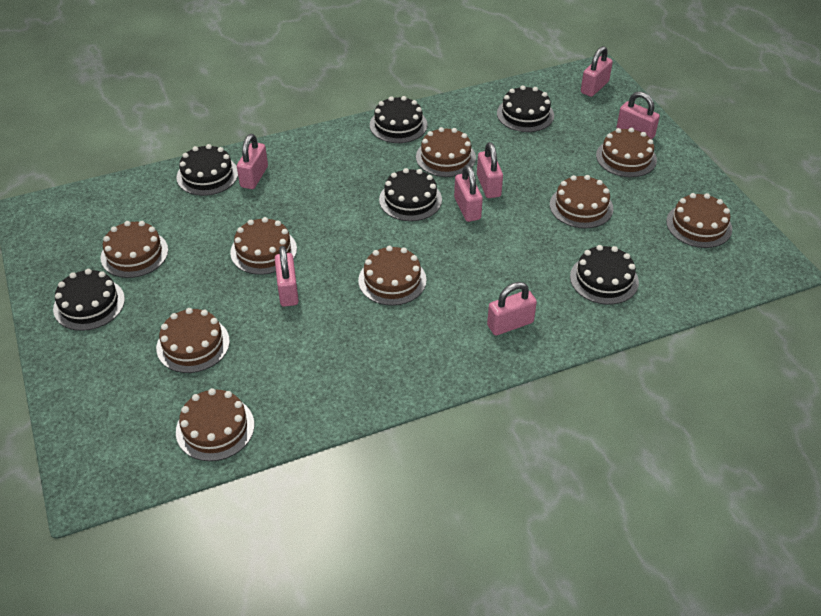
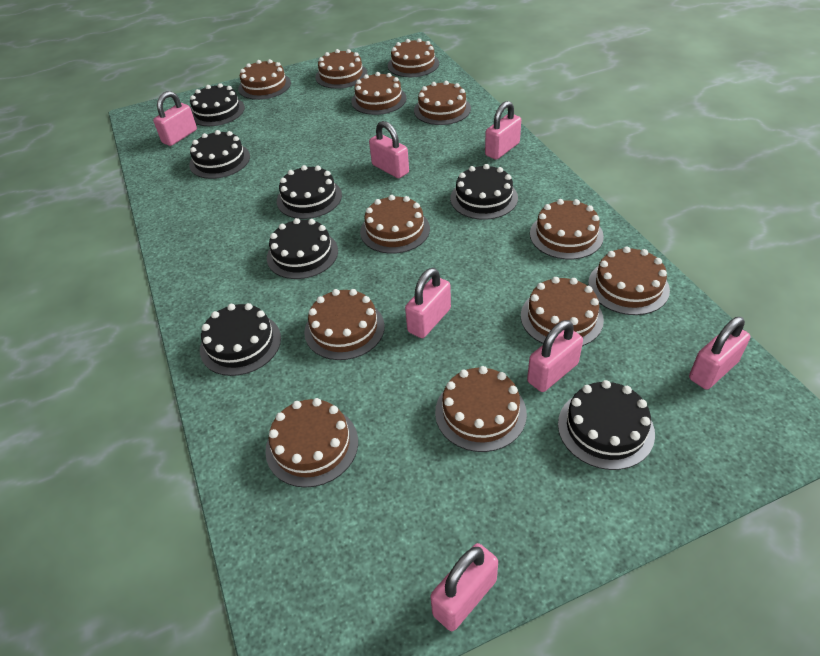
black cake: [53,269,125,331] [176,144,238,196] [370,96,427,143] [379,168,442,221] [497,85,554,132] [570,245,639,305] = 6 -> [189,130,250,179] [190,83,245,126] [200,303,281,376] [267,218,338,279] [277,165,342,219] [450,164,518,220] [558,380,655,470] = 7
brown cake: [101,221,168,278] [156,308,230,373] [176,388,254,461] [230,217,297,275] [358,246,427,306] [416,127,476,177] [550,175,613,228] [596,128,657,177] [666,193,732,248] = 9 -> [238,59,291,100] [265,398,358,488] [304,289,385,360] [315,49,368,89] [351,72,407,115] [360,195,430,254] [388,38,439,77] [414,81,471,125] [435,366,527,452] [521,277,604,346] [530,199,604,260] [588,246,670,315] = 12

